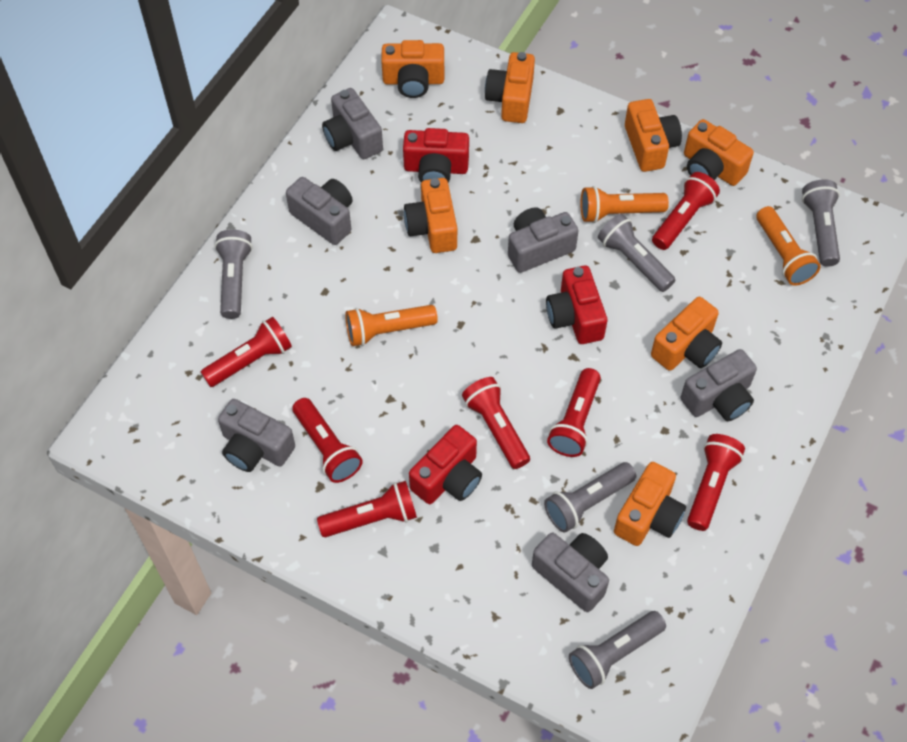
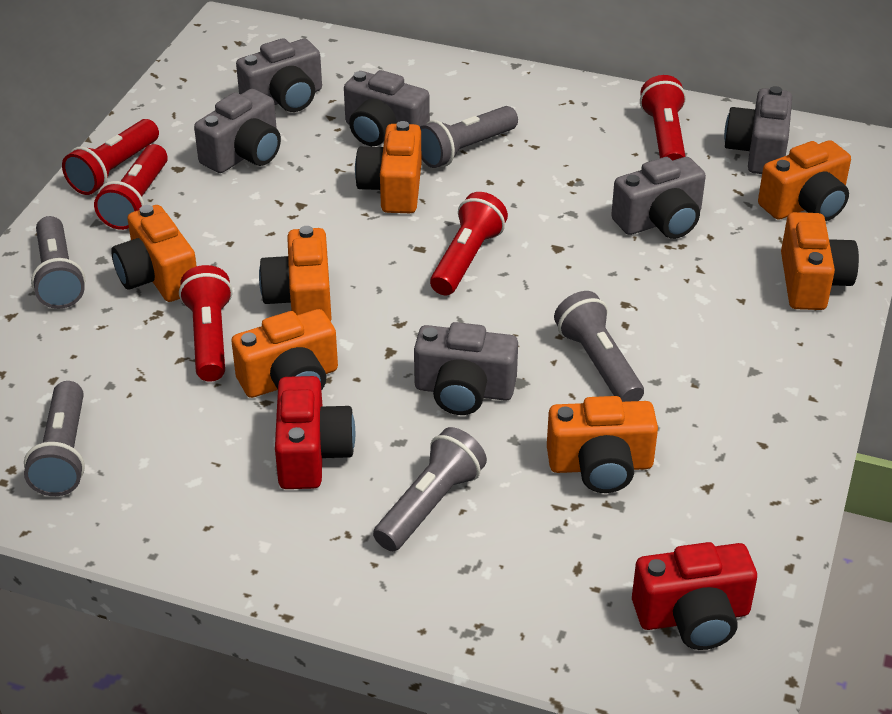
orange flashlight: [345,305,438,346] [580,186,669,223] [756,206,821,286] = 3 -> none = 0
red camera: [403,128,469,183] [409,425,482,504] [546,265,607,344] = 3 -> [275,376,355,489] [632,542,757,650] = 2
red flashlight: [201,317,292,387] [292,398,363,483] [317,481,417,537] [462,377,530,469] [547,368,601,457] [652,172,720,250] [687,434,745,531] = 7 -> [62,119,159,195] [94,144,168,230] [179,265,233,382] [430,192,508,295] [640,75,686,161] = 5

